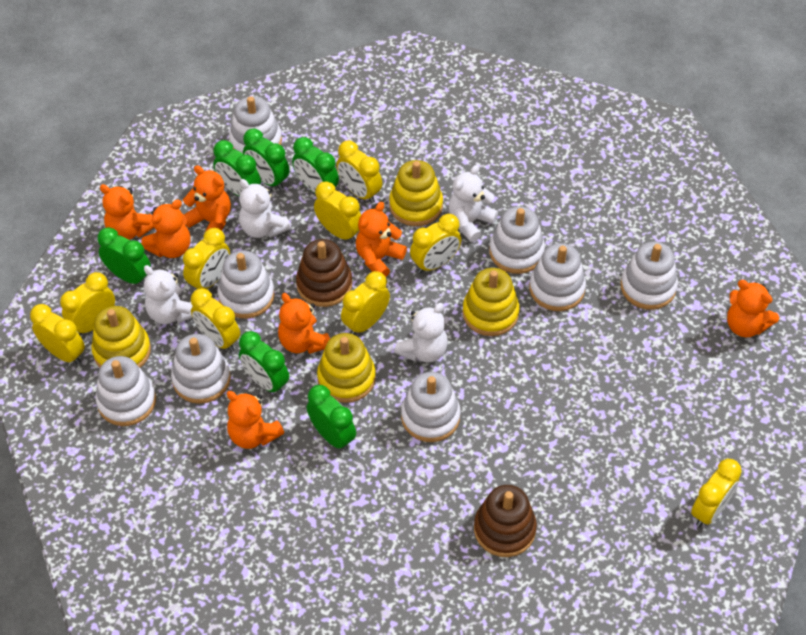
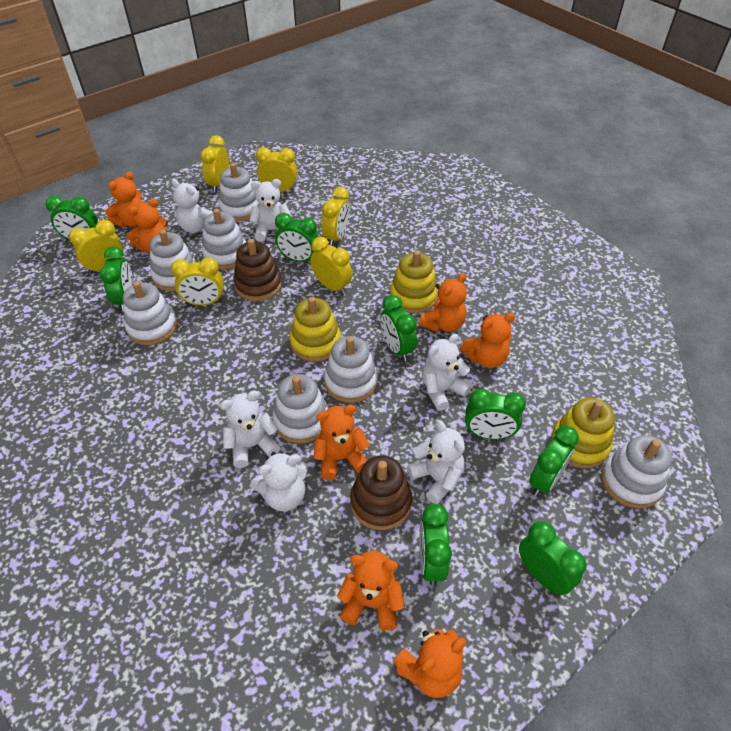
green clock: [97,227,151,286] [213,140,261,197] [239,331,289,395] [243,129,290,190] [292,137,339,193] [307,385,356,451] = 6 -> [46,196,98,240] [100,246,133,311] [275,213,319,262] [380,295,417,361] [420,504,452,586] [465,389,526,439] [519,521,587,595] [529,426,579,496] = 8
white stacking toy: [96,356,156,426] [171,334,231,404] [218,250,275,319] [229,96,282,154] [401,372,461,442] [489,206,545,274] [529,243,586,311] [621,242,678,310] = 8 -> [123,281,177,345] [150,230,196,292] [202,209,246,270] [218,163,259,221] [273,374,329,444] [324,336,378,403] [601,435,672,508] = 7
white teddy bear: [144,265,192,324] [239,179,291,238] [394,303,448,363] [448,165,498,242] = 4 -> [171,179,213,233] [220,391,280,468] [250,179,292,242] [250,452,308,511] [407,420,465,504] [422,334,471,411] = 6
yellow clock: [30,304,85,364] [60,272,115,335] [183,228,230,290] [191,288,240,352] [314,181,361,243] [337,141,382,203] [341,271,390,335] [410,214,461,273] [691,459,742,527] = 9 -> [69,220,123,274] [171,257,224,305] [200,135,229,192] [256,147,297,192] [310,237,352,295] [322,187,350,246] = 6
yellow stacking toy: [91,306,151,368] [317,333,376,403] [389,160,443,226] [462,268,520,336] = 4 -> [290,297,341,362] [390,250,438,313] [551,398,615,468] = 3

